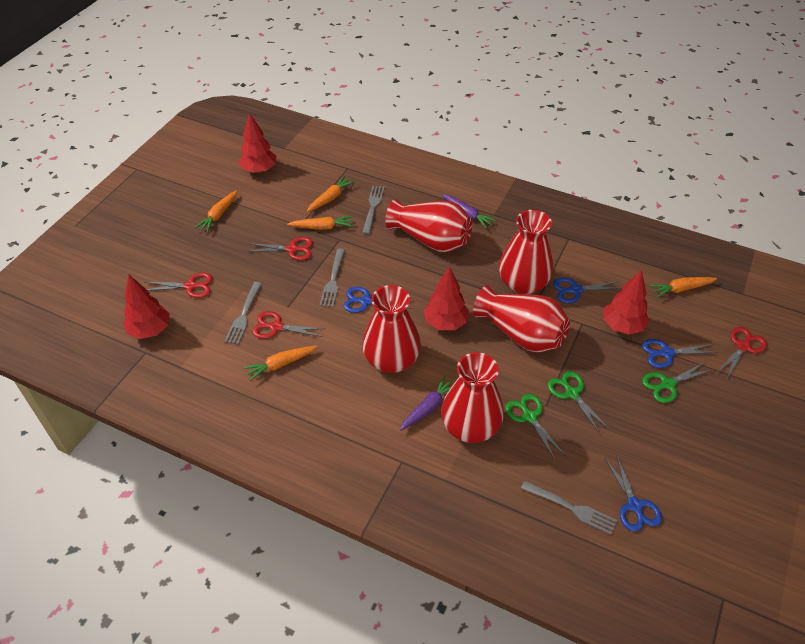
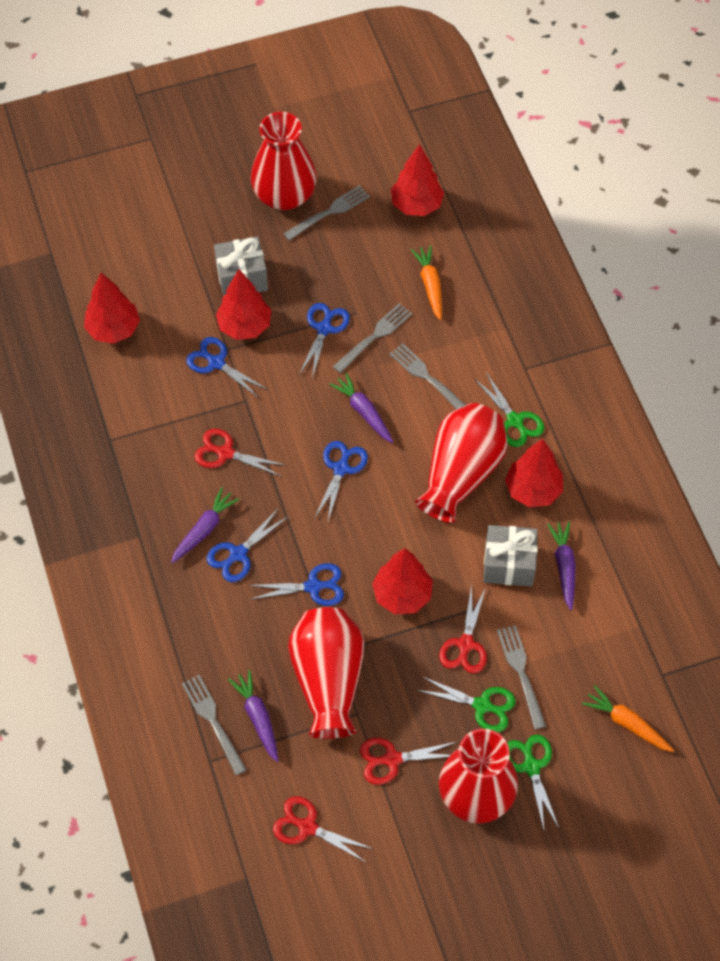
blue scissors: [344,287,413,313] [553,278,622,303] [605,454,662,532] [642,339,718,368] = 4 -> [186,337,268,398] [207,508,289,582] [248,563,344,606] [299,303,350,378] [314,441,368,521] = 5
grey fork: [224,282,262,345] [319,249,345,307] [362,186,385,235] [521,481,617,535] = 4 -> [182,675,247,775] [283,185,370,241] [333,303,412,373] [389,343,466,410] [497,625,546,730] = 5
grey gift: none = 0 -> [214,236,268,296] [483,525,538,586] = 2
orange carrot: [194,190,237,233] [244,346,318,381] [287,216,353,230] [307,176,355,212] [650,277,717,298] = 5 -> [411,245,442,320] [582,685,674,752] = 2
purple carrot: [400,375,453,430] [442,194,496,229] = 2 -> [171,487,240,563] [228,670,278,762] [329,372,393,443] [547,521,576,610] = 4
red tree: [123,275,170,339] [239,113,276,173] [424,266,469,330] [603,270,650,335] = 4 -> [84,273,140,344] [216,269,271,340] [372,548,433,614] [391,144,444,216] [505,439,563,507] = 5
red vase: [362,285,421,373] [385,199,472,252] [441,352,504,443] [473,285,570,353] [499,210,553,294] = 5 -> [251,112,317,210] [288,607,364,739] [415,403,507,523] [439,729,518,824] = 4

